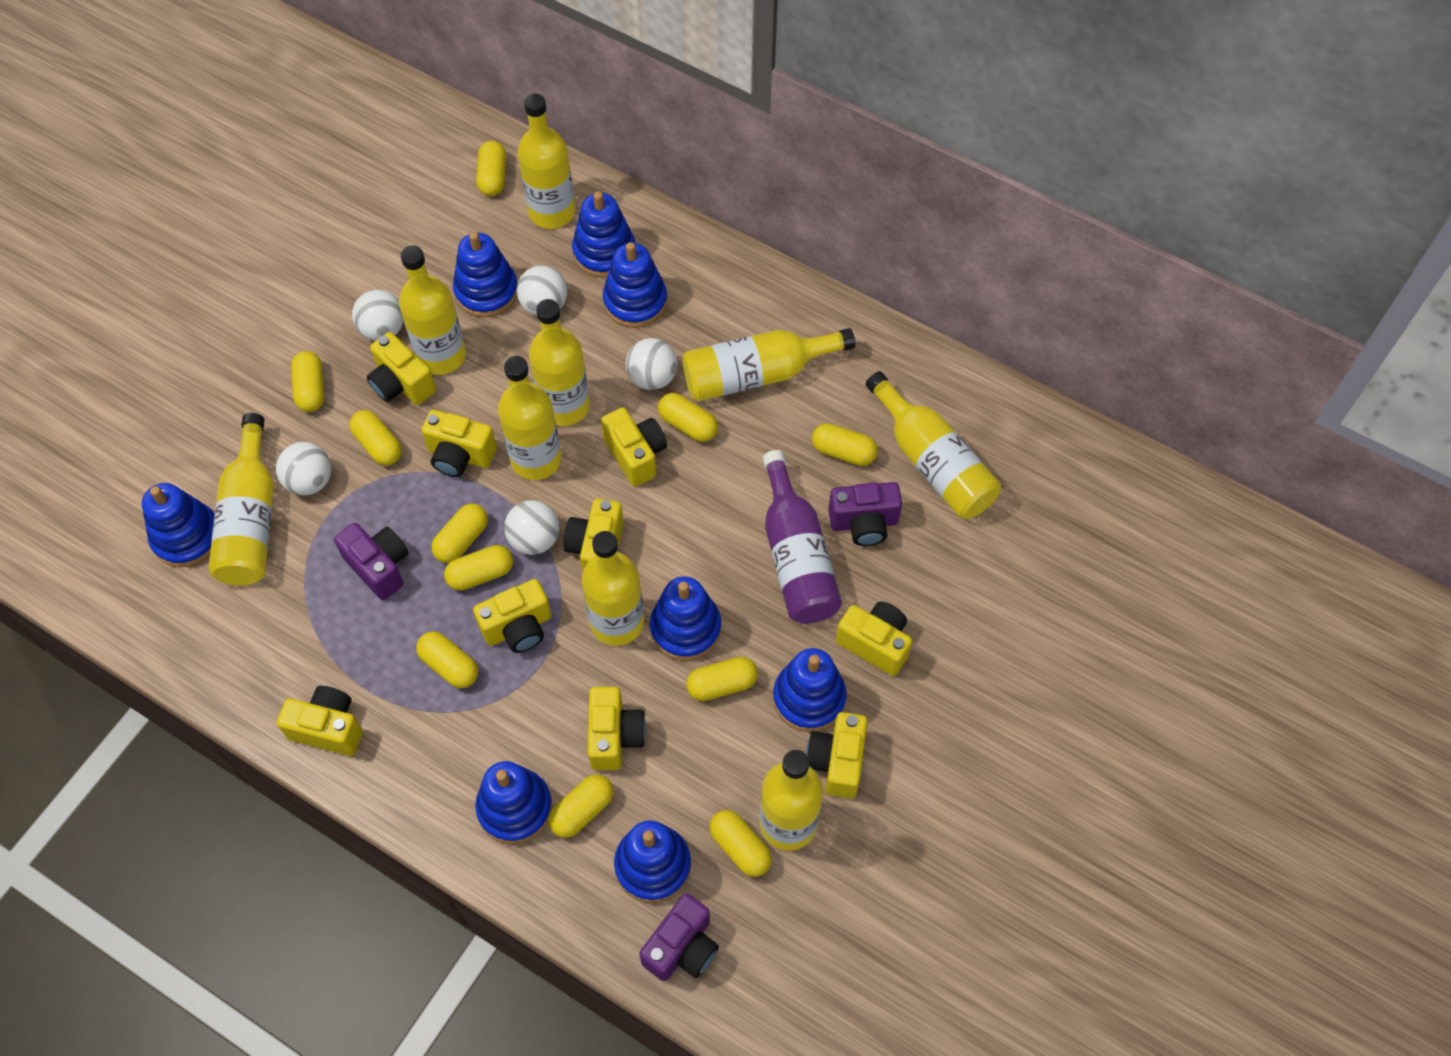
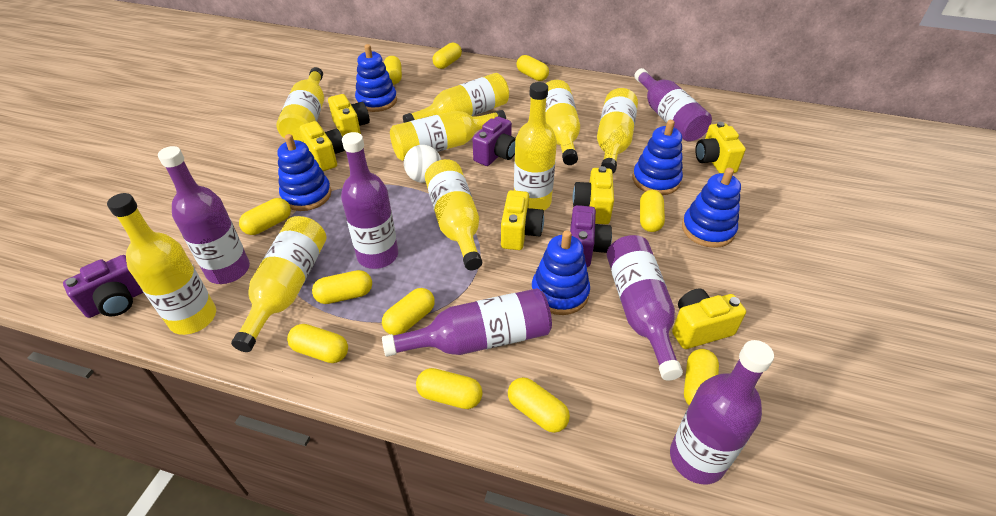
blue stacking toy: [142,483,214,568] [453,232,517,317] [475,761,552,844] [572,191,635,278] [603,242,667,328] [614,821,691,903] [650,576,721,661] [773,648,847,732] = 8 -> [277,134,331,211] [355,44,397,112] [532,230,590,315] [632,120,683,195] [682,168,741,248] = 5
purple bottle: [763,450,842,624] = 1 -> [158,146,250,284] [341,132,398,269] [382,288,552,357] [607,235,683,381] [634,68,712,141] [670,340,774,484] = 6
white ball: [276,442,331,495] [352,290,404,341] [504,500,559,555] [516,265,567,316] [626,338,677,390] = 5 -> [404,145,441,183] = 1
yellow camera: [277,686,363,756] [367,332,436,405] [421,410,497,477] [473,579,552,653] [563,498,624,570] [588,687,646,770] [601,407,667,487] [806,712,868,798] [836,602,912,676] = 9 -> [300,121,345,171] [328,94,370,137] [501,190,544,250] [573,166,614,224] [672,289,746,349] [695,122,746,173] = 6

